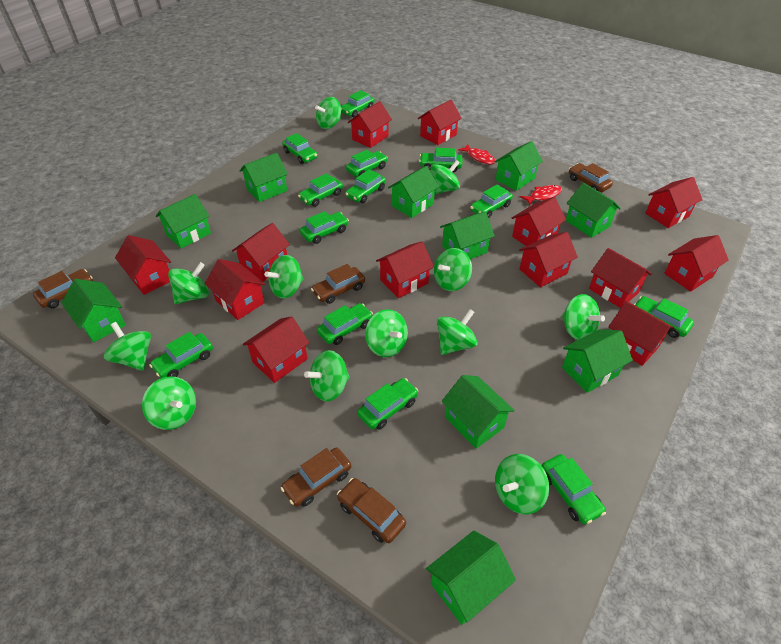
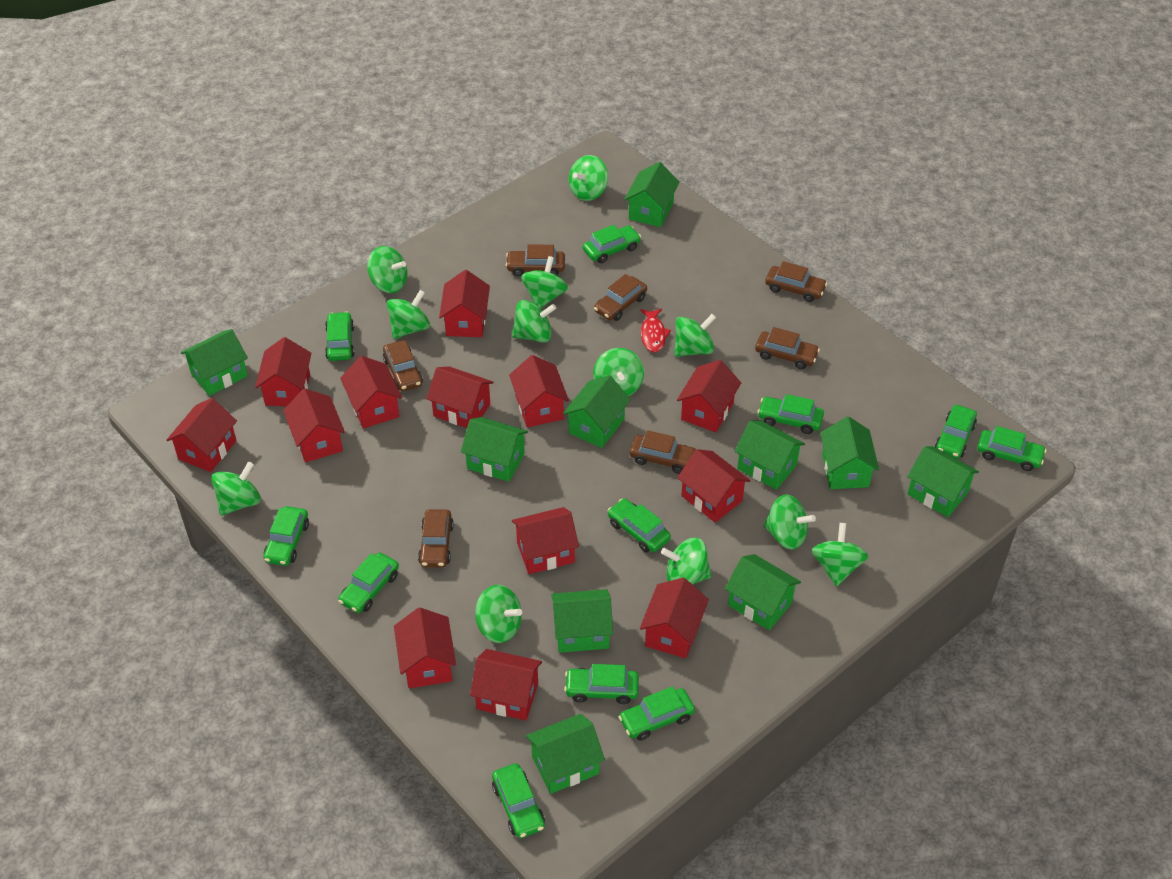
brown car: [33,269,93,308] [281,447,351,507] [311,264,365,304] [337,478,406,543] [569,163,613,192] = 5 -> [383,340,423,391] [418,509,454,567] [506,244,565,276] [594,274,647,321] [630,430,696,474] [755,327,820,369] [765,261,828,302] = 7
green car: [149,332,213,378] [282,133,318,164] [298,173,343,207] [300,211,349,244] [317,303,373,345] [341,90,374,117] [345,169,386,203] [346,150,388,177] [357,378,418,430] [419,148,463,172] [470,184,513,218] [542,454,606,524] [634,296,694,338] = 13 -> [263,506,309,566] [325,312,355,361] [338,553,399,613] [492,763,545,838] [564,664,639,704] [583,225,641,263] [607,498,671,553] [618,686,695,741] [758,394,824,434] [935,405,977,459] [977,426,1046,471] = 11
red fish: [458,144,496,165] [520,185,562,205] = 2 -> [640,308,671,352] = 1

